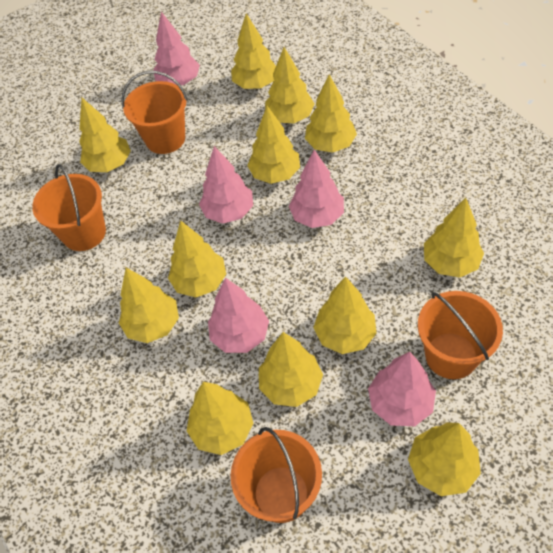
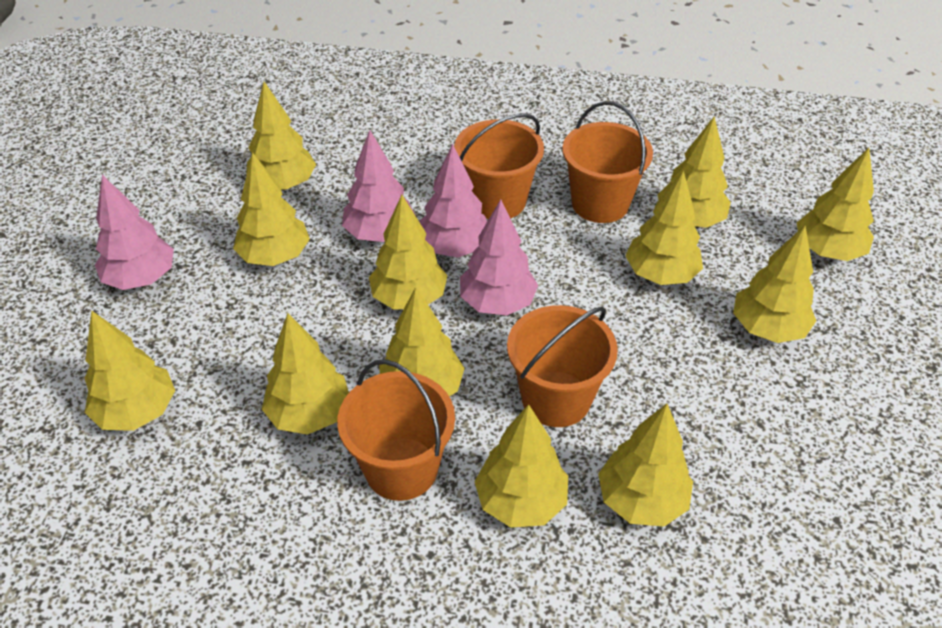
pink tree: [153,12,200,86] [199,146,253,224] [208,278,269,353] [289,150,344,228] [368,352,436,426] = 5 -> [95,175,174,290] [342,130,416,242] [420,144,487,258] [460,199,538,315] = 4

